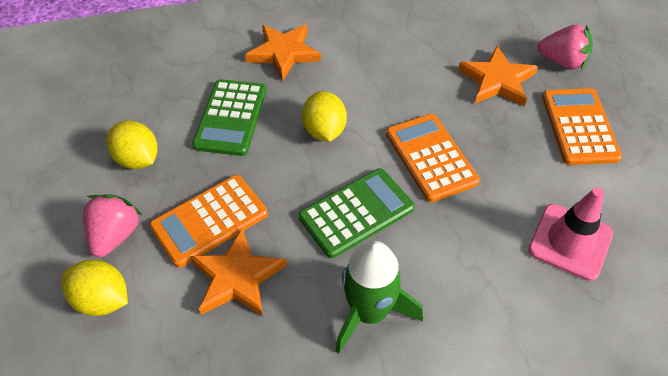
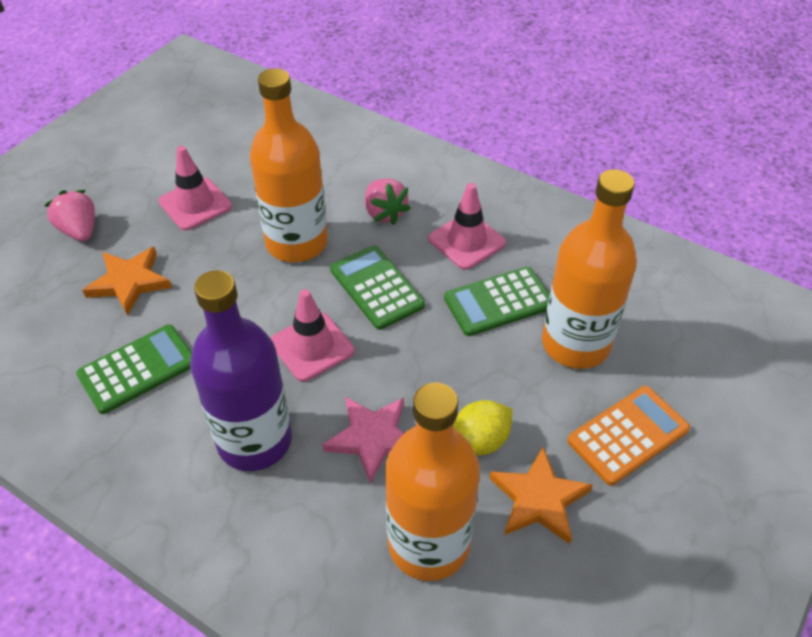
green calculator: [192,79,267,156] [299,168,415,258] = 2 -> [76,324,192,414] [330,245,425,330] [444,267,550,336] = 3
green rocket: [335,241,423,354] = 1 -> none = 0
orange bottle: none = 0 -> [250,68,328,262] [385,382,480,581] [542,169,637,369] = 3
orange calculator: [149,175,268,268] [386,114,480,202] [542,88,622,165] = 3 -> [567,386,690,485] = 1
orange star: [190,228,287,316] [245,24,321,81] [458,46,538,106] = 3 -> [82,247,172,316] [489,447,593,544] = 2
pink star: none = 0 -> [322,397,404,484] = 1
pink traffic cone: [528,188,613,281] = 1 -> [158,146,232,230] [270,289,354,382] [429,183,506,270] = 3
purple bottle: none = 0 -> [190,270,292,471] = 1
yellow lemon: [62,260,128,316] [106,121,158,169] [302,91,347,142] = 3 -> [453,400,513,456] = 1

